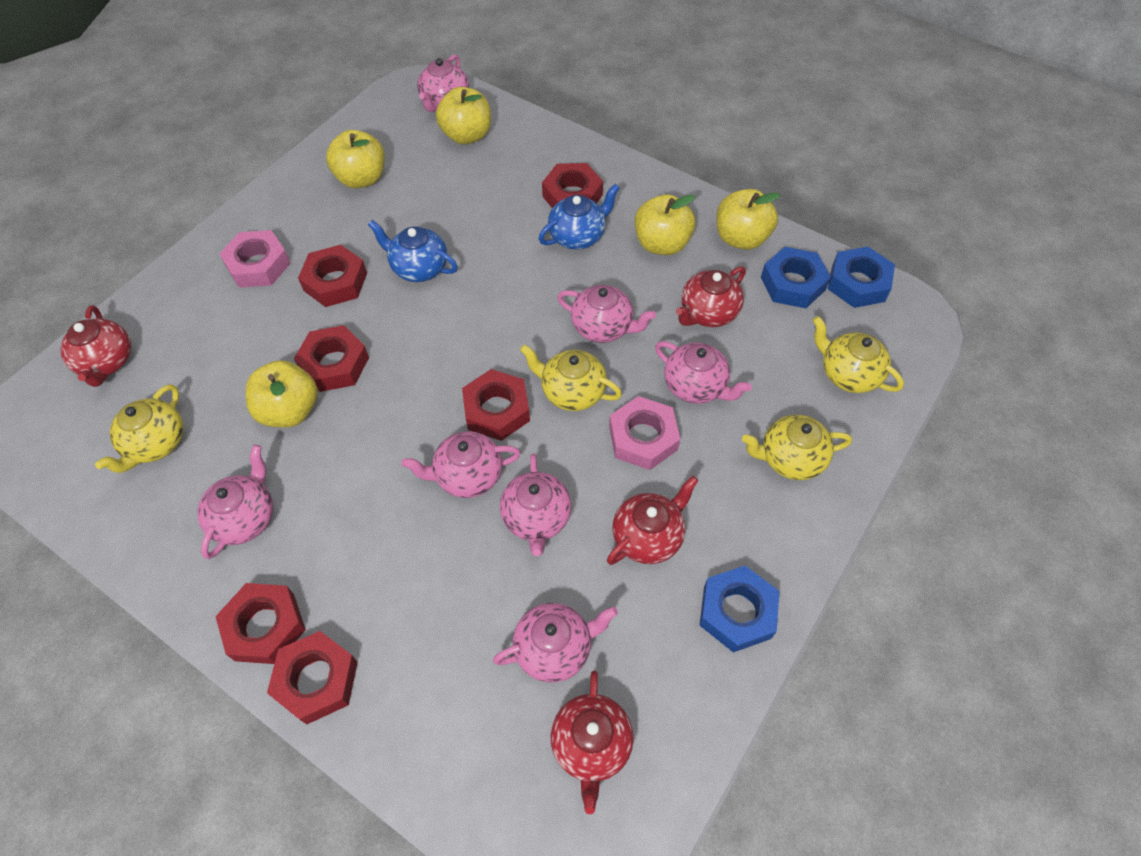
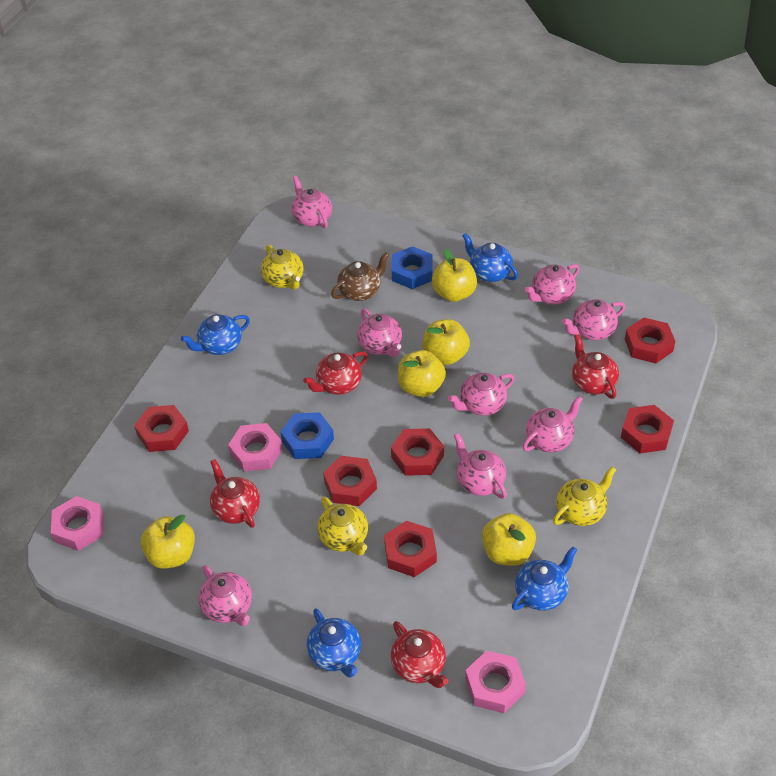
blue nut: [699,566,780,653] [761,247,831,308] [828,247,895,308] = 3 -> [281,412,334,459] [392,246,432,289] = 2
blue teapot: [368,220,458,282] [539,184,620,250] = 2 -> [181,314,250,355] [306,608,361,678] [462,233,518,282] [512,547,577,611] = 4
brown teapot: none = 0 -> [331,252,389,301] = 1
pink nut: [220,230,290,288] [609,396,680,470] = 2 -> [51,496,103,551] [228,423,282,471] [465,651,526,713] = 3
pink teapot: [197,445,273,559] [402,431,521,498] [417,54,469,112] [493,603,618,683] [500,454,571,556] [557,285,656,343] [655,341,752,404] = 7 -> [199,565,252,626] [291,176,332,228] [357,308,402,357] [448,373,515,416] [454,433,507,499] [522,396,583,452] [525,264,580,304] [562,299,625,340] = 8
yellow teapot: [95,384,184,473] [520,344,622,411] [742,415,852,480] [813,316,904,393] = 4 -> [261,244,304,289] [317,496,368,556] [553,467,616,526] = 3

